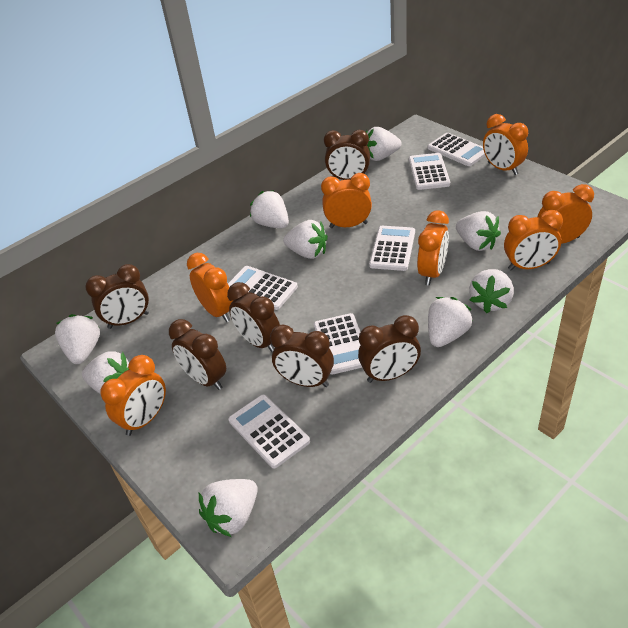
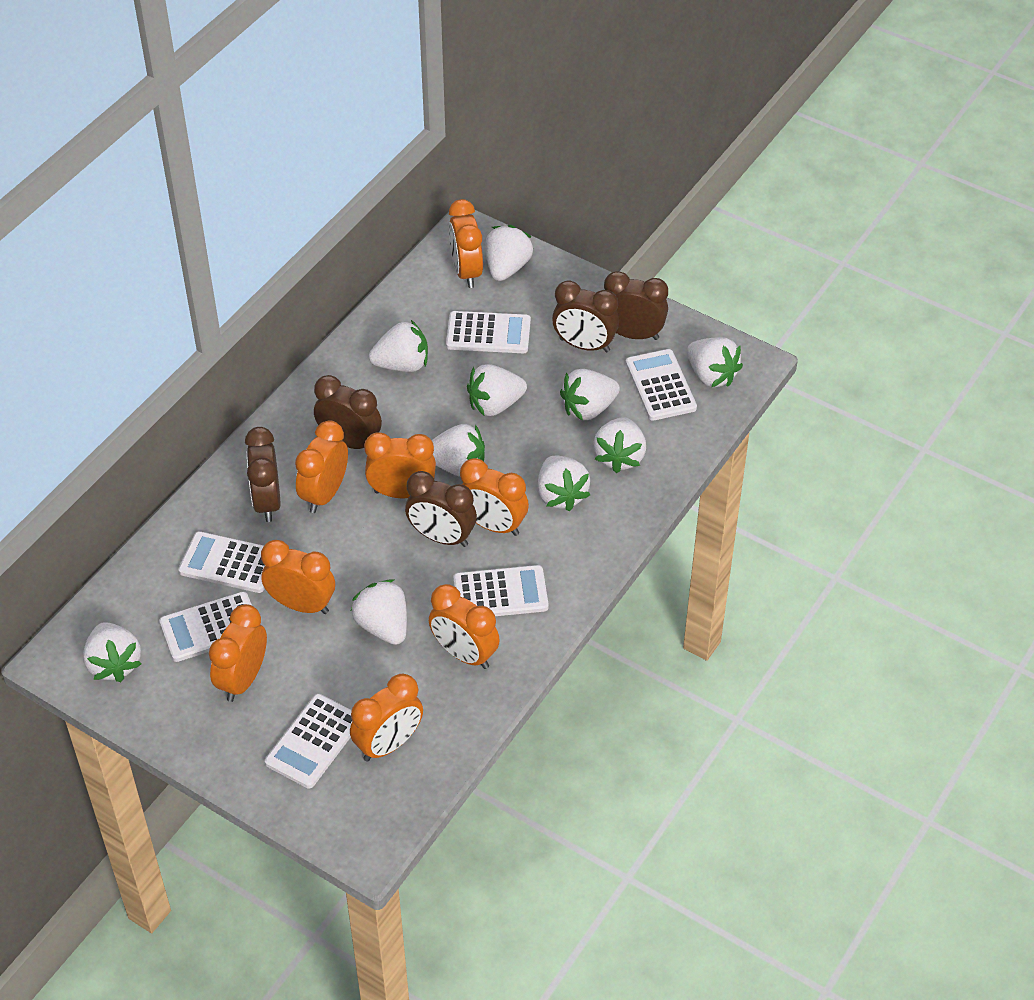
brown clock: [85,264,149,329] [169,319,226,390] [227,282,280,352] [270,325,334,387] [324,130,370,180] [358,315,421,383] = 6 -> [245,427,281,522] [314,375,382,449] [405,471,477,547] [552,280,619,352] [604,271,668,340] = 5
orange clock: [100,355,166,436] [187,253,232,322] [321,173,372,228] [417,210,449,285] [483,114,528,175] [504,210,563,270] [537,184,594,244] = 7 -> [209,604,267,702] [261,540,335,614] [295,420,348,513] [350,674,423,762] [364,432,436,498] [429,584,500,669] [449,199,483,288] [460,458,529,536] = 8
white strawberry: [55,314,100,364] [82,351,129,394] [199,479,258,537] [250,190,289,228] [283,220,328,259] [366,127,402,161] [428,297,473,347] [456,211,501,251] [469,269,514,313] = 9 -> [83,622,142,682] [351,579,407,645] [369,320,428,372] [432,424,485,477] [467,364,527,416] [485,225,533,281] [537,455,590,511] [560,369,620,421] [593,417,646,473] [687,337,743,387] = 10

